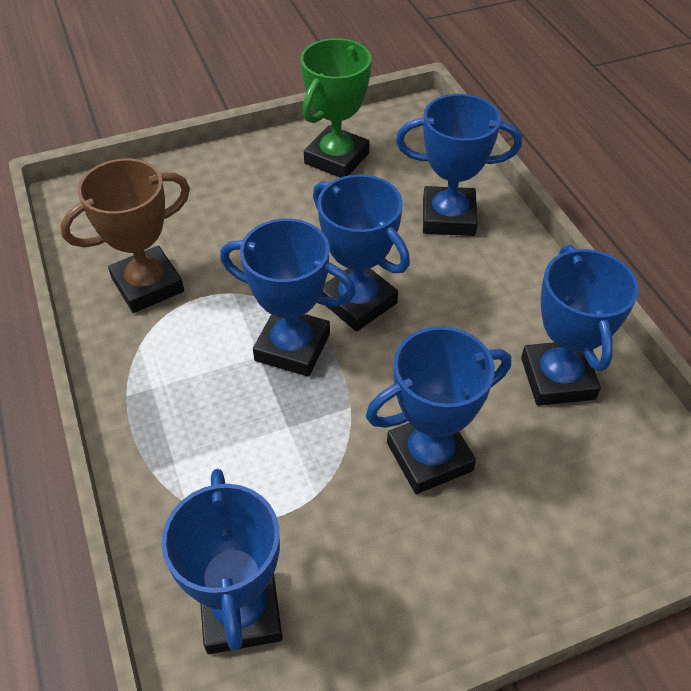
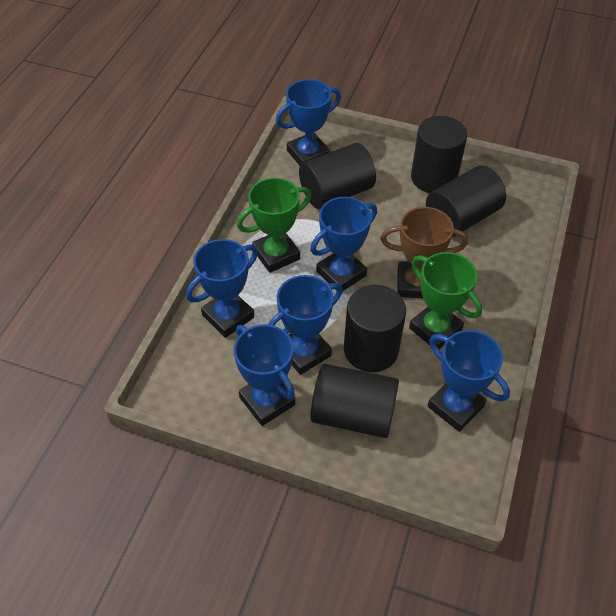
black cylinder: none = 0 -> [299,143,376,209] [310,364,399,438] [344,285,406,372] [411,116,467,193] [426,166,506,237] = 5
green trophy: [300,38,372,178] = 1 -> [237,178,311,273] [409,252,482,349] = 2

